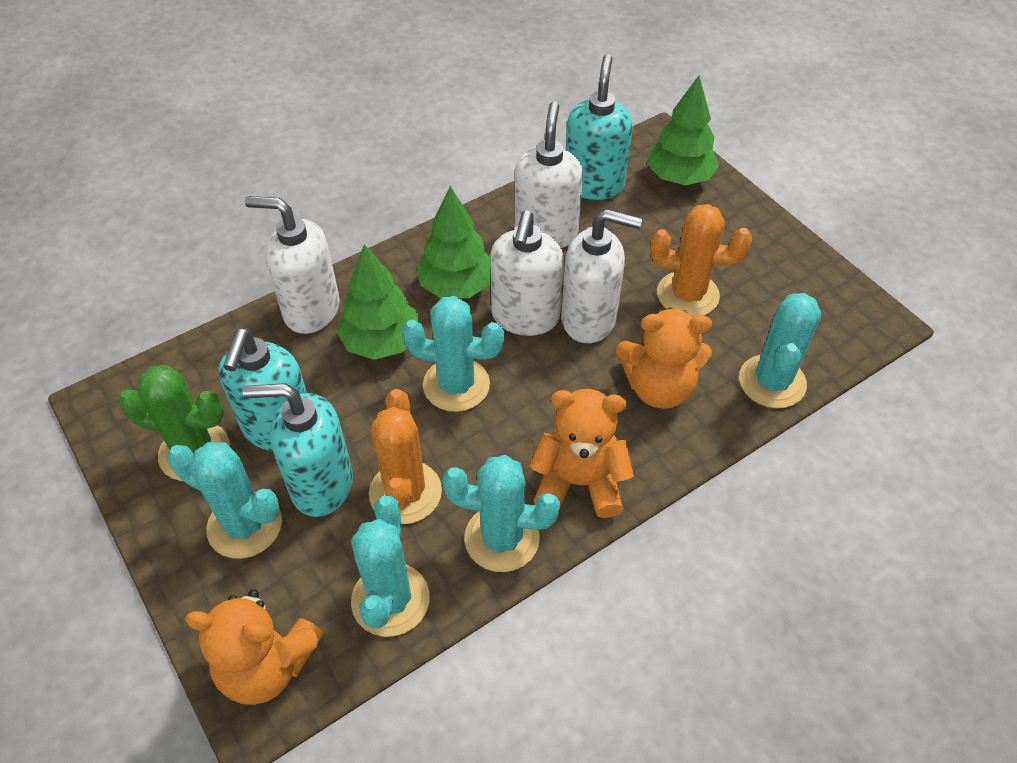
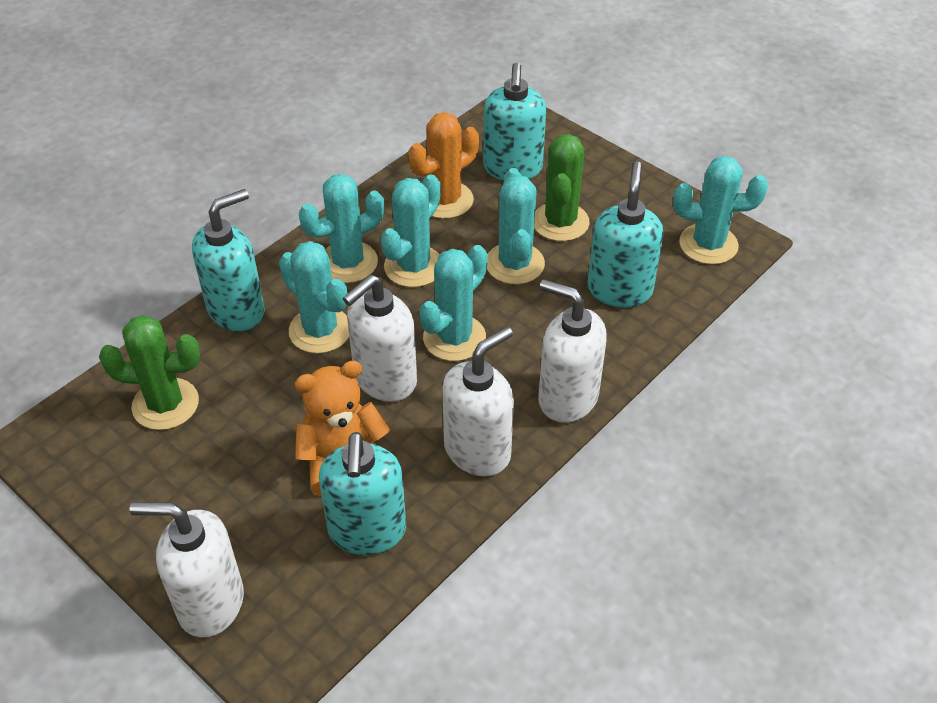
green cactus: [118,365,230,481] = 1 -> [99,315,200,430] [534,134,590,241] = 2
green tree: [336,244,418,360] [416,186,491,298] [647,76,719,185] = 3 -> none = 0
orange cactus: [369,389,442,524] [650,204,752,318] = 2 -> [408,112,479,219] = 1
orange teddy bear: [185,589,324,705] [529,389,634,518] [616,308,712,409] = 3 -> [294,361,390,496] = 1
turquoise cactus: [167,442,282,559] [351,496,430,637] [402,296,504,412] [442,455,560,572] [739,293,821,409] = 5 -> [279,241,349,354] [299,174,384,283] [381,174,441,287] [419,245,488,361] [487,168,545,284] [673,156,768,264] = 6
turquoise soap dispenser: [218,328,307,451] [243,383,353,517] [566,55,633,200] = 3 -> [192,189,265,331] [319,432,406,555] [483,63,546,181] [588,161,663,307] = 4

